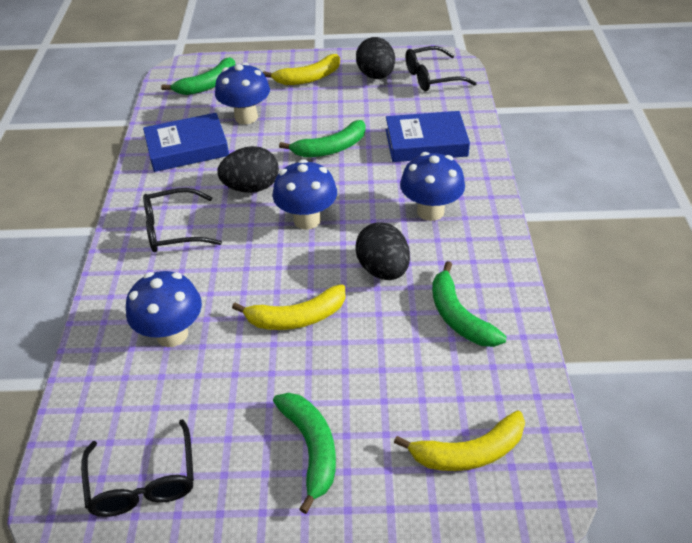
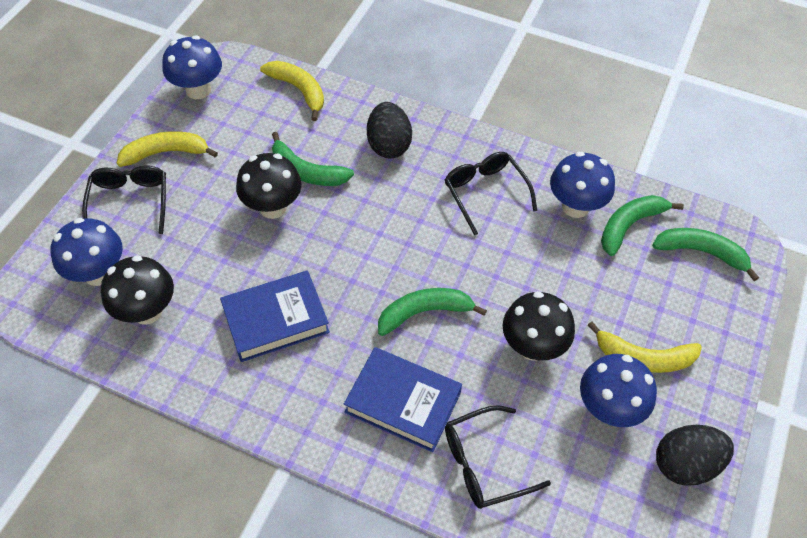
black egg: [217,146,279,193] [355,222,410,280] [356,37,395,79] = 3 -> [367,102,412,158] [656,425,734,486] = 2
black mushroom: none = 0 -> [101,255,174,325] [236,153,302,219] [503,291,575,361] = 3

